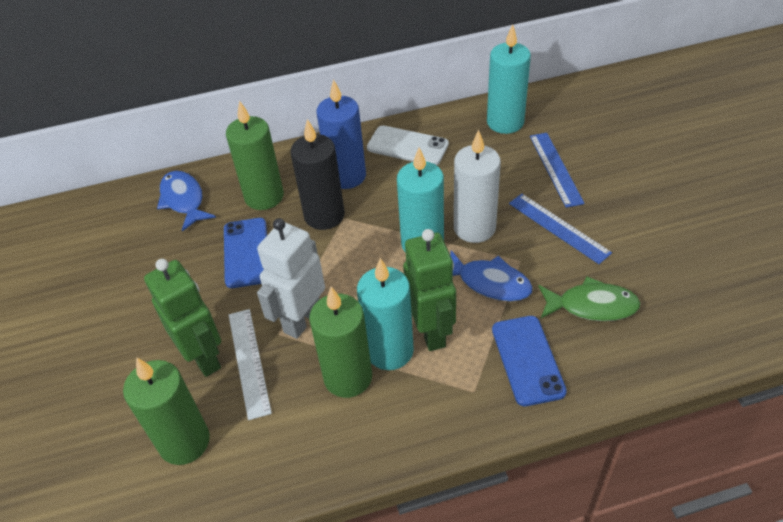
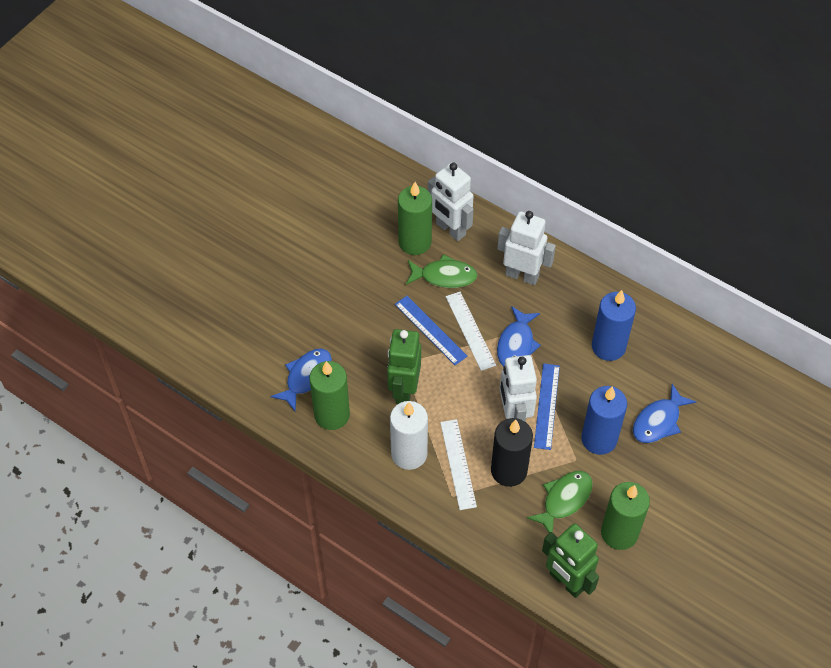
blue candle: [317,79,366,189] = 1 -> [581,386,627,455] [592,290,636,361] = 2
blue fish: [157,171,216,231] [450,250,533,302] = 2 -> [270,348,332,412] [497,306,541,367] [633,384,696,443] = 3
blue phone: [224,218,267,288] [492,316,567,406] = 2 -> none = 0
green fish: [538,277,640,321] = 1 -> [406,254,478,288] [527,471,593,533] = 2
turquoise candle: [357,258,414,370] [397,147,444,253] [487,24,531,134] = 3 -> none = 0
white phone: [367,125,449,165] = 1 -> none = 0
white robot: [257,218,325,339] = 1 -> [428,163,473,241] [497,211,556,285] [500,355,537,422] = 3
white ruler: [229,309,272,420] = 1 -> [440,419,477,510] [446,292,496,371] = 2

